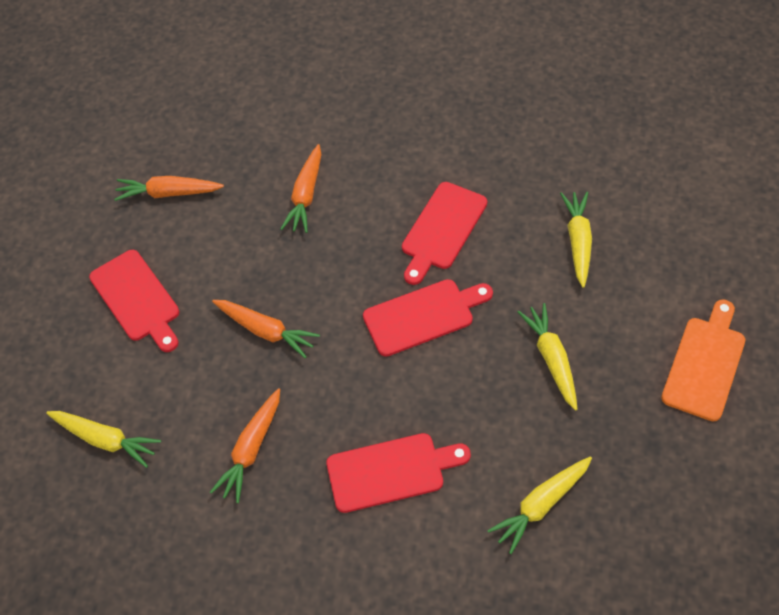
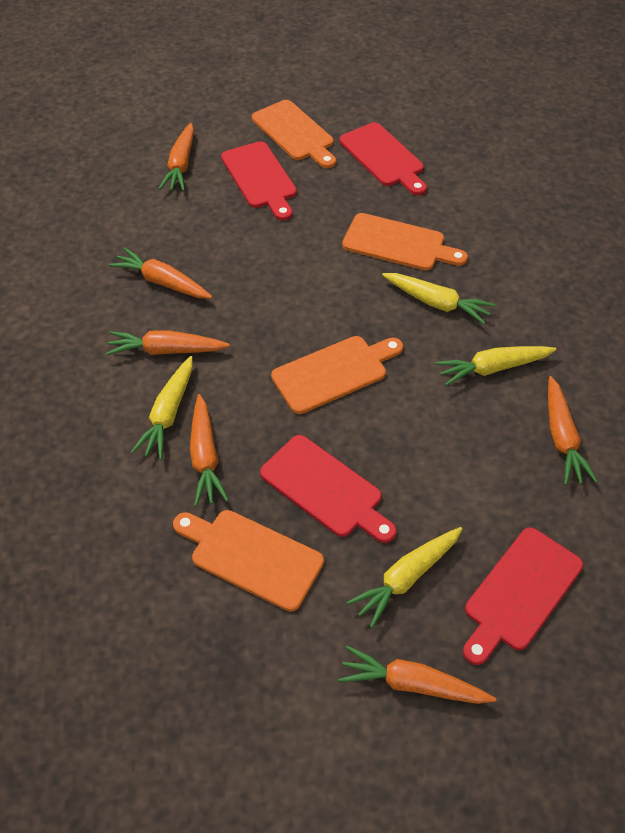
orange carrot: [114,176,224,201] [210,388,280,503] [212,300,320,359] [281,144,322,233] = 4 -> [106,331,230,355] [109,248,212,298] [159,123,194,191] [190,394,229,506] [339,646,496,704] [548,376,598,485] = 6
orange cutting board: [661,299,745,421] = 1 -> [173,510,324,611] [252,100,336,168] [271,336,403,414] [342,213,468,270] = 4

